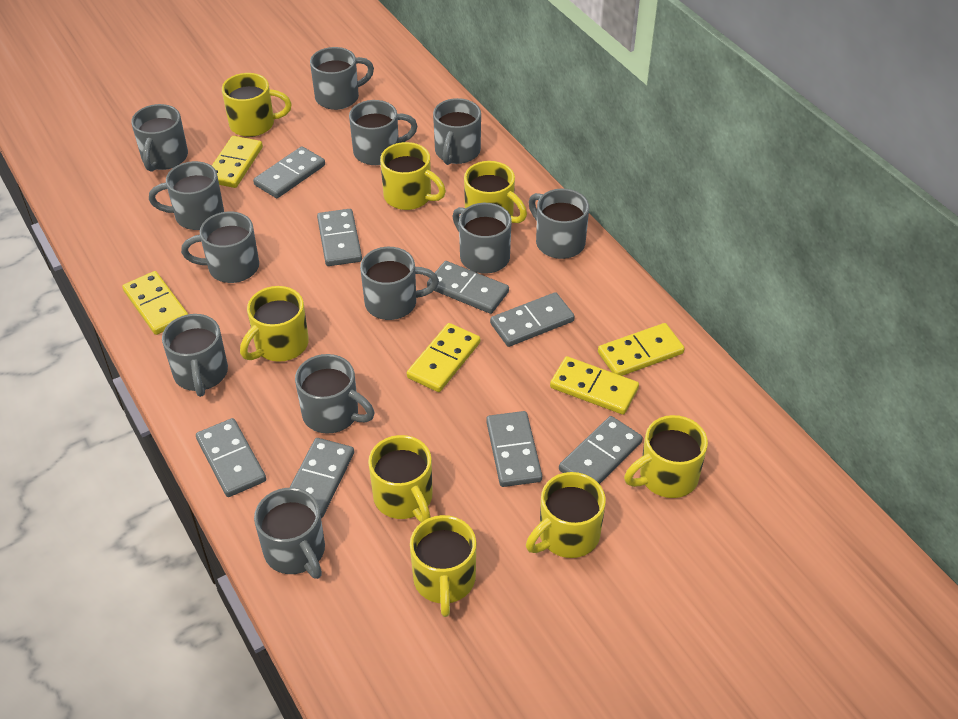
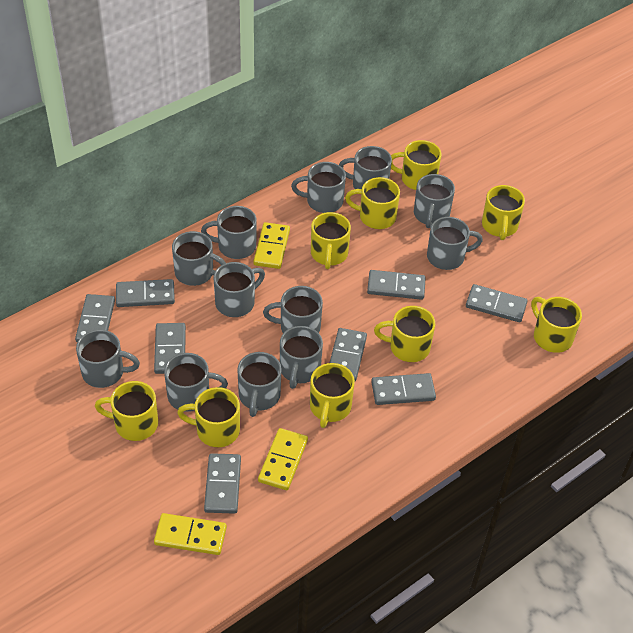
yellow domino: [122,271,188,335] [212,136,263,188] [407,323,480,392] [550,356,639,415] [598,323,685,376] = 5 -> [154,513,227,555] [253,222,290,269] [258,428,308,490] = 3
yellow mug: [222,73,292,137] [240,286,309,362] [368,435,433,522] [380,142,446,210] [410,515,476,617] [464,161,527,223] [526,472,606,558] [624,415,708,498] = 8 -> [95,381,158,441] [177,387,240,447] [310,363,355,428] [311,212,351,269] [345,177,400,229] [374,306,435,362] [391,140,441,190] [482,185,525,240] [531,297,582,353] = 9

